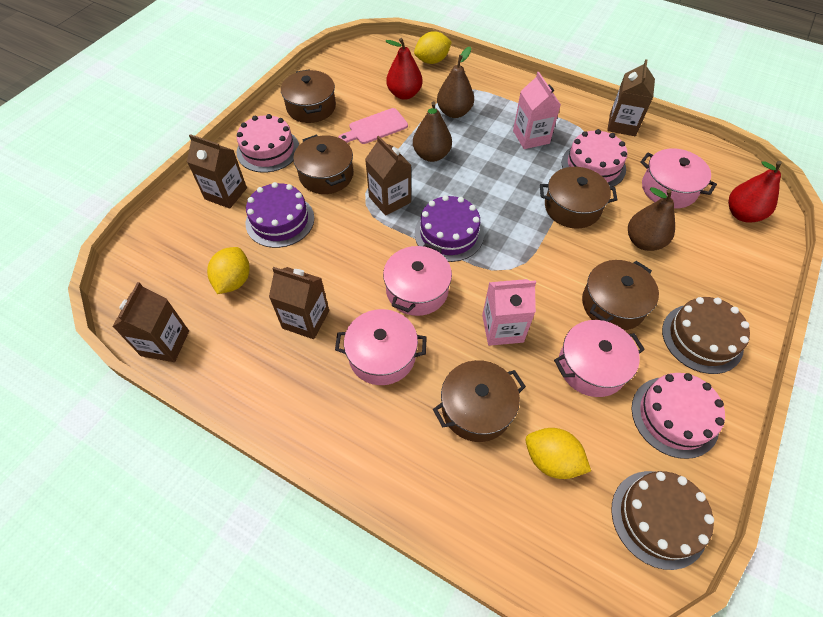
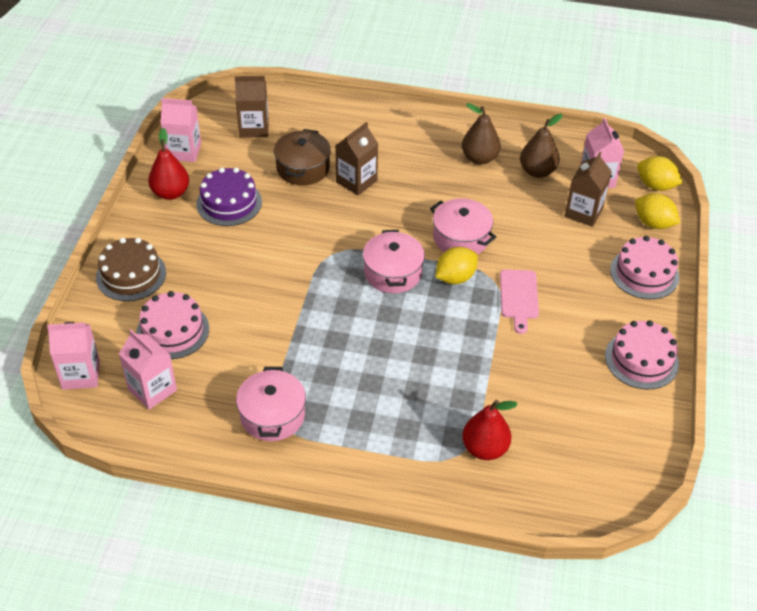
brown cake: [611,471,714,570] [662,297,750,374] = 2 -> [96,238,166,301] = 1
brown carton: [112,282,189,362] [187,134,247,209] [269,267,329,339] [365,136,411,216] [607,59,655,136] = 5 -> [235,76,269,138] [335,122,378,196] [564,152,612,227] = 3
brown pear: [413,101,452,162] [437,47,474,118] [628,187,675,251] = 3 -> [462,103,501,164] [520,114,563,178] = 2
brown pot: [281,69,336,123] [293,135,353,194] [433,360,526,442] [540,167,617,229] [582,260,659,330] = 5 -> [274,129,331,186] = 1
pink carton: [482,279,536,346] [513,72,561,149] = 2 -> [47,322,100,390] [119,329,177,410] [160,98,201,162] [581,118,624,188] = 4
pink pot: [335,309,427,385] [383,243,452,316] [554,320,645,397] [640,148,717,209] = 4 -> [236,367,306,441] [363,230,425,293] [430,198,496,254] = 3
purple cake: [245,182,314,248] [415,195,484,262] = 2 -> [196,167,262,226] = 1

